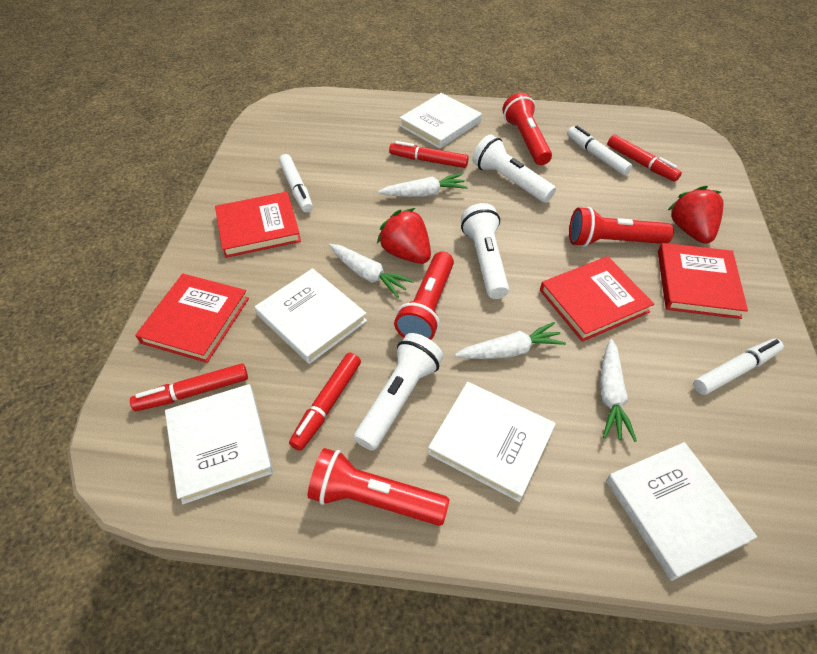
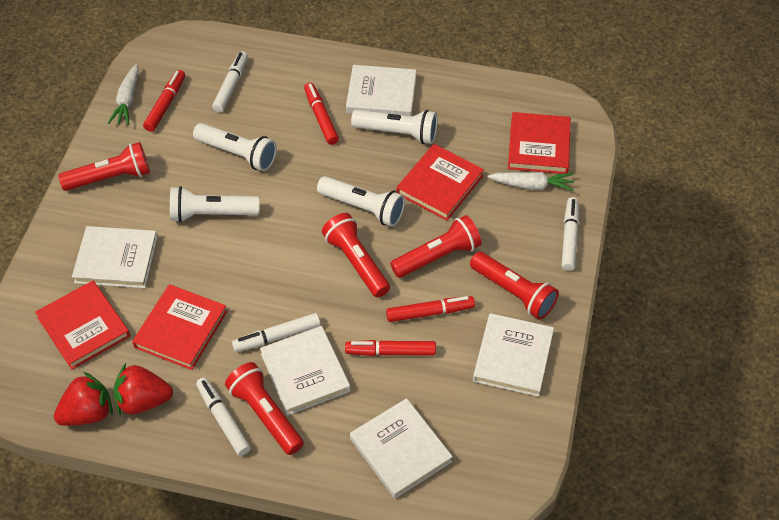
red flashlight: [308,448,449,526] [394,252,454,340] [502,93,552,165] [569,207,674,247] = 4 -> [58,142,150,191] [225,362,304,455] [322,213,390,298] [390,215,481,278] [470,252,559,320] = 5
white carrot: [329,244,414,298] [378,173,468,197] [455,322,566,359] [600,339,637,442] = 4 -> [108,64,139,125] [487,172,574,191] = 2
white flashlight: [354,333,443,451] [461,203,509,299] [472,135,556,203] = 3 -> [170,186,260,222] [193,123,277,171] [317,176,405,227] [351,110,438,144] = 4
white marker: [279,154,313,213] [567,126,632,175] [693,338,784,395] = 3 -> [196,377,251,456] [212,51,248,113] [232,313,321,352] [561,197,579,271] = 4

